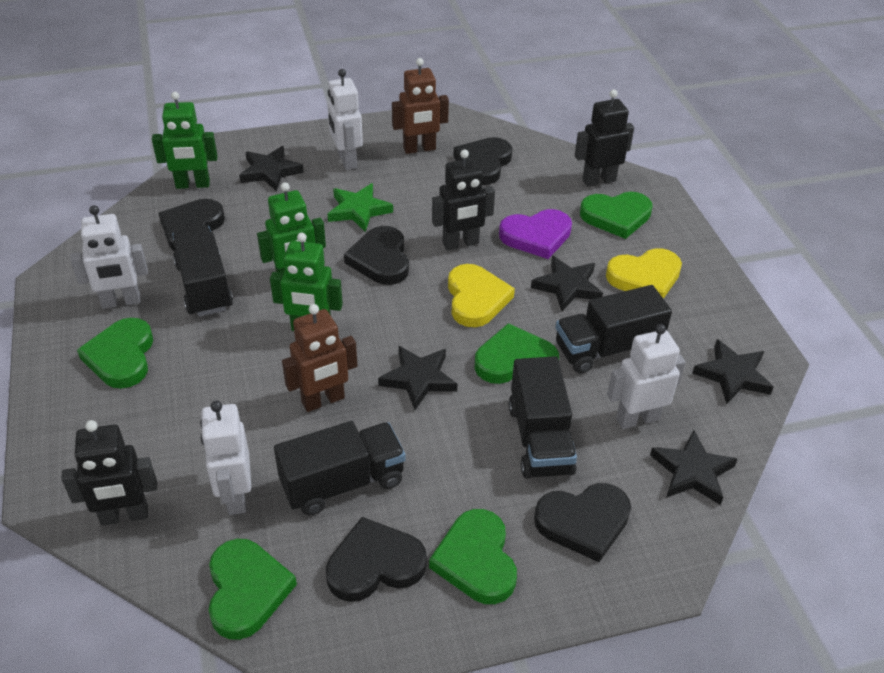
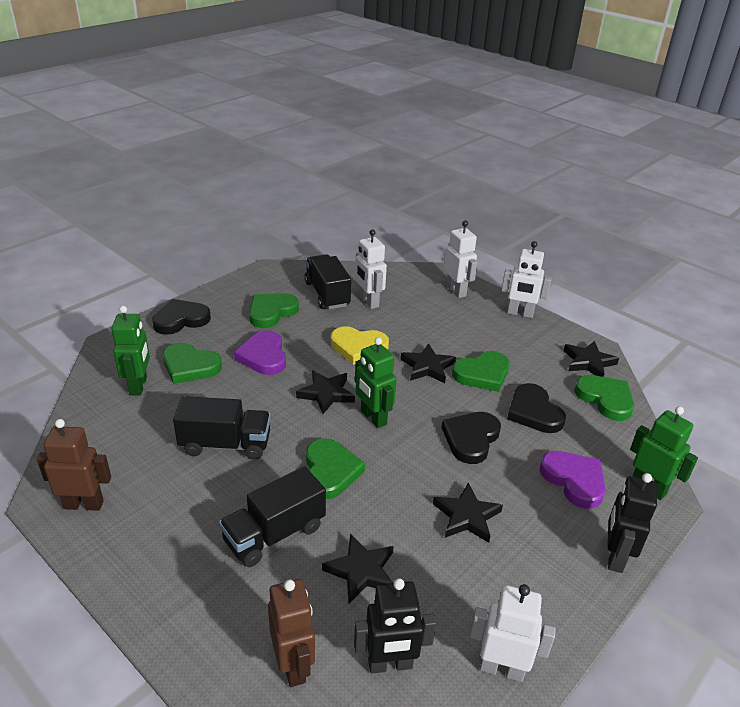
black heart: [159,199,225,251] [326,517,427,602] [344,226,409,285] [453,137,512,185] [534,483,631,562] = 5 -> [152,299,211,335] [441,412,501,464] [507,383,566,433] = 3
black robot: [62,420,157,526] [432,149,495,250] [575,89,634,187] = 3 -> [354,578,436,673] [607,473,657,573] = 2
black truck: [172,225,233,316] [274,421,406,515] [509,356,577,479] [556,285,672,373] = 4 -> [173,396,271,460] [219,466,326,567] [304,254,351,310] = 3
green star: [328,183,393,232] = 1 -> none = 0
purple heart: [499,209,572,259] = 1 -> [234,331,286,375] [540,451,606,509] = 2
yellow heart: [448,264,515,327] [606,248,682,299] = 2 -> [331,326,389,365] = 1

